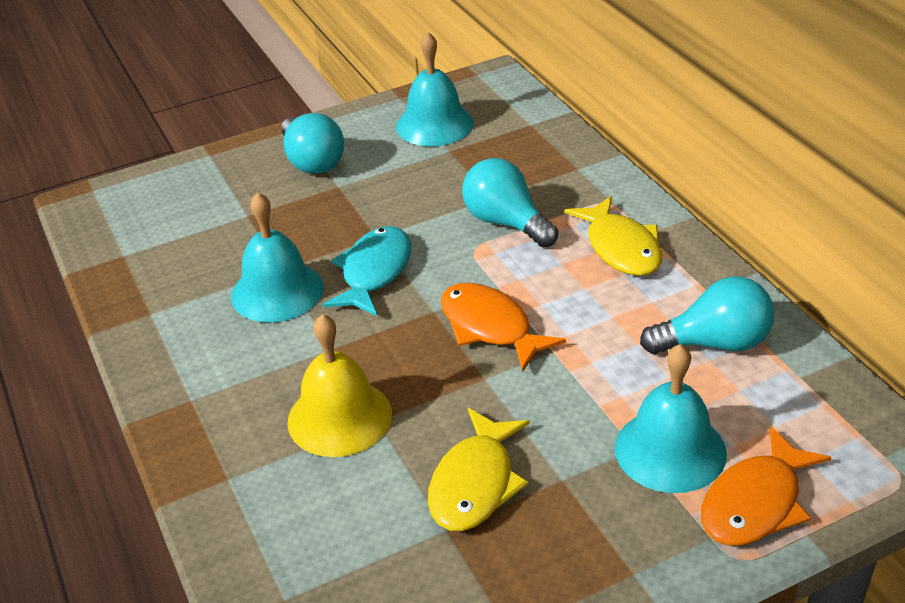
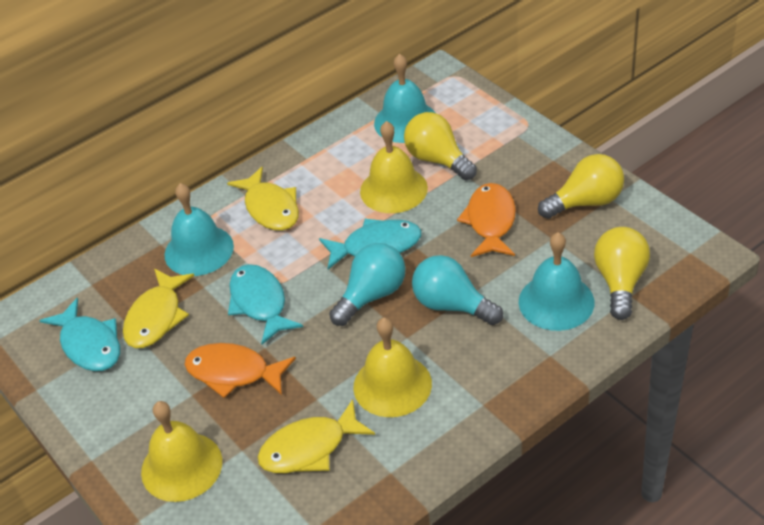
turquoise fish: [323,226,411,316] = 1 -> [39,298,120,371] [228,264,303,344] [319,219,421,270] = 3
turquoise light bulb: [281,113,344,174] [462,158,558,248] [640,277,774,354] = 3 -> [329,243,406,326] [412,255,503,325] = 2
yellow bell: [287,314,392,457] = 1 -> [141,401,222,502] [354,318,432,417] [360,121,428,213] = 3
yellow fish: [428,408,530,531] [564,196,662,276] = 2 -> [123,268,194,348] [227,167,299,231] [257,399,375,473] = 3
yellow light bulb: none = 0 -> [404,112,477,180] [538,154,624,219] [594,227,650,320] = 3

